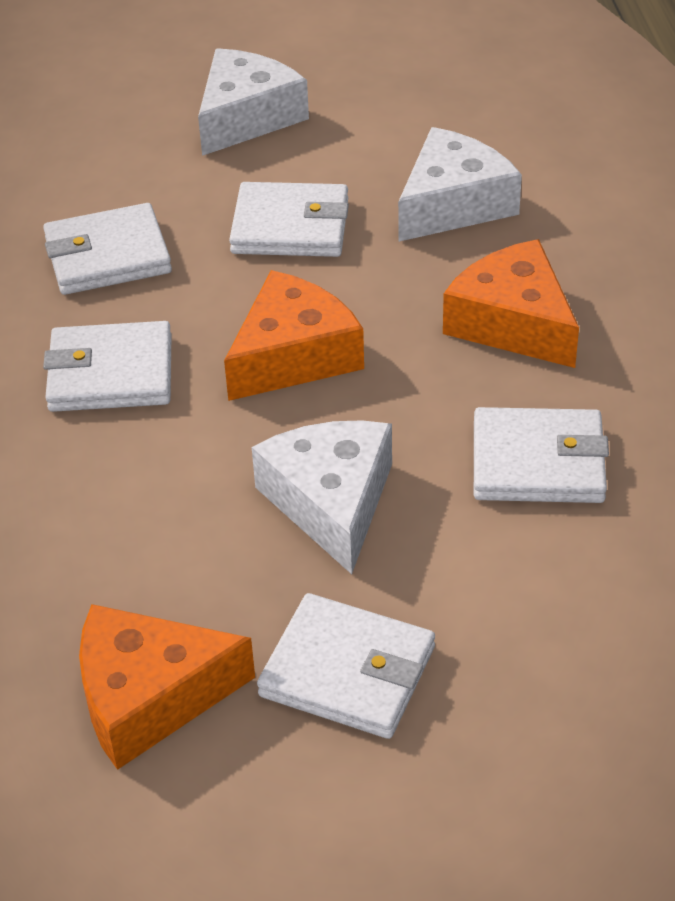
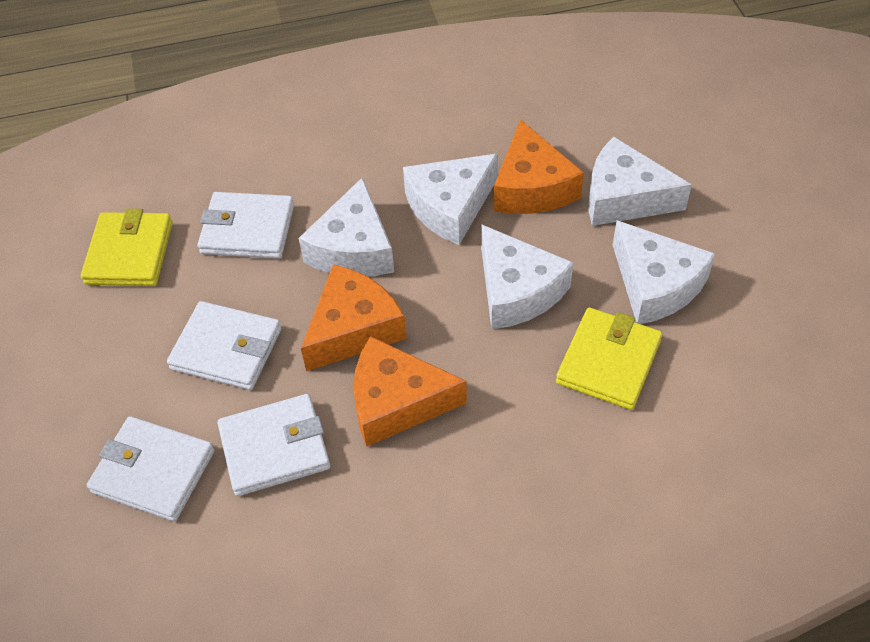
white cheese: [198,48,309,156] [252,420,392,574] [398,127,522,242] = 3 -> [298,177,394,276] [403,153,498,245] [481,224,574,329] [589,137,692,226] [613,220,715,324] = 5
white wallet: [43,203,172,295] [43,321,172,412] [229,182,349,257] [257,593,435,739] [474,407,609,503] = 5 -> [87,416,214,521] [167,301,282,390] [198,192,294,259] [217,394,330,496] = 4
yellow wallet: none = 0 -> [81,209,173,286] [556,307,662,410] = 2

